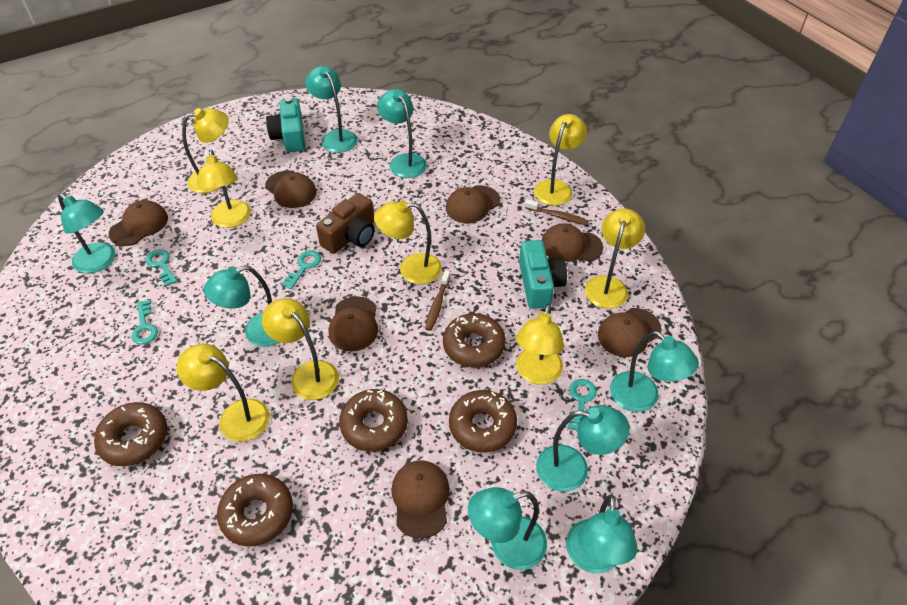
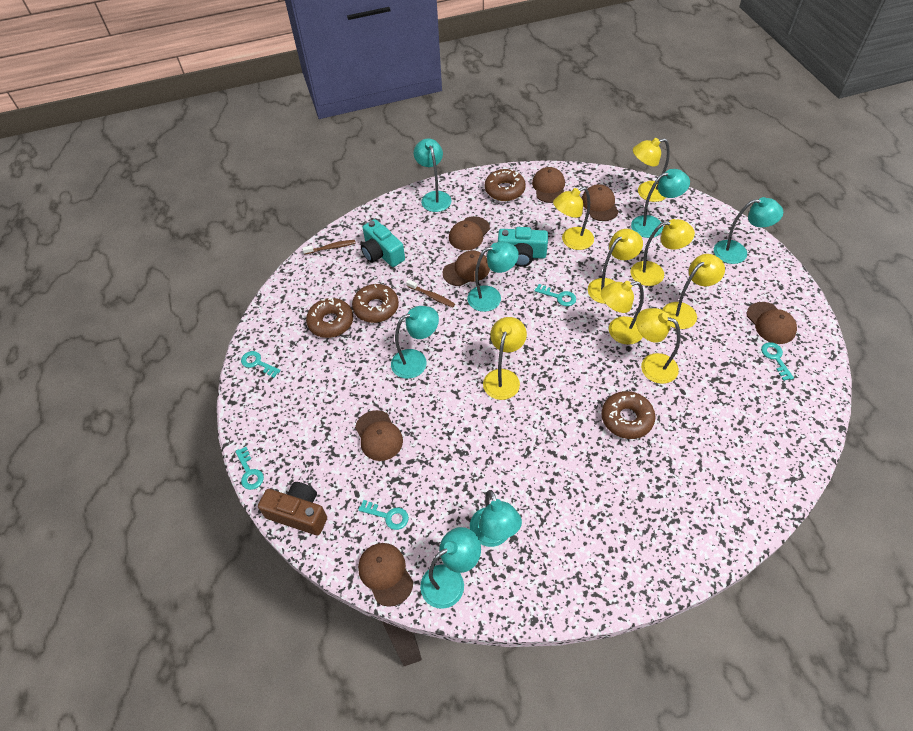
brown donut: [94,402,167,466] [217,474,293,547] [339,389,408,452] [443,313,506,367] [449,390,517,453] = 5 -> [306,298,353,338] [352,284,399,323] [485,169,526,201] [601,391,655,439] = 4
turquoise key: [132,300,158,345] [145,249,178,286] [281,250,321,289] [567,379,597,432] = 4 -> [235,447,264,490] [241,351,281,378] [358,500,409,530] [535,284,576,306] [761,342,794,381] = 5
turquoise lamp: [58,193,115,273] [204,265,280,347] [305,66,357,153] [377,89,427,178] [468,487,547,570] [536,405,630,492] [566,495,637,573] [610,331,699,412] = 8 -> [391,306,439,379] [414,138,451,212] [420,527,481,609] [467,242,519,312] [470,490,522,547] [631,169,690,238] [714,197,783,264] = 7

